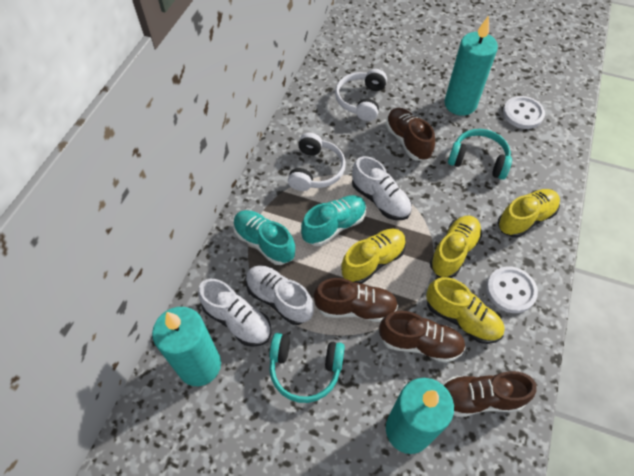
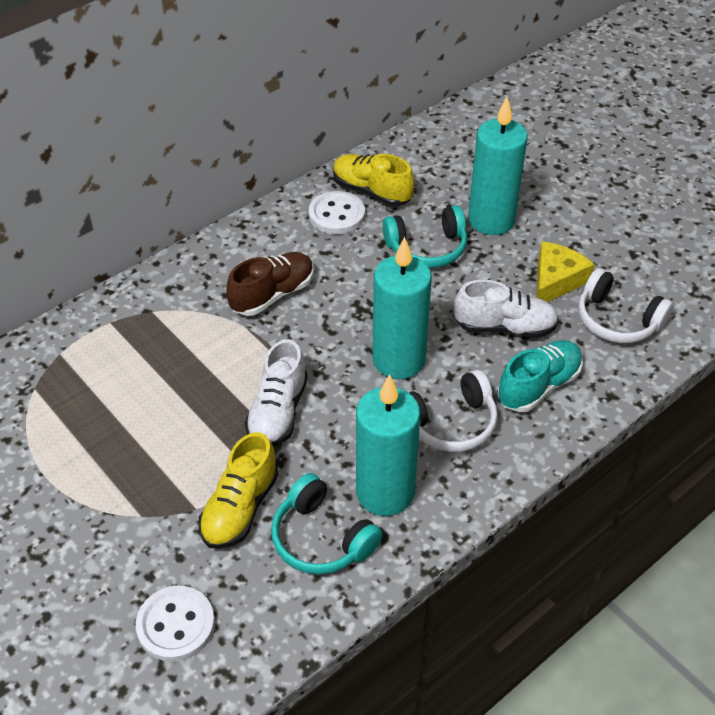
brown shoe: [314,278,398,322] [379,311,466,363] [386,108,435,161] [443,371,537,417] = 4 -> [226,252,314,316] = 1
turquoise shoe: [233,210,295,265] [301,195,366,246] = 2 -> [497,340,583,412] = 1
white shoe: [198,279,271,347] [246,265,314,325] [352,156,412,220] = 3 -> [245,339,308,447] [454,280,559,338] = 2
yellow cheese: none = 0 -> [536,241,595,302] = 1
yellow shoe: [341,229,406,284] [426,277,505,344] [430,216,482,278] [498,189,560,238] = 4 -> [199,432,278,549] [333,154,414,206] = 2

